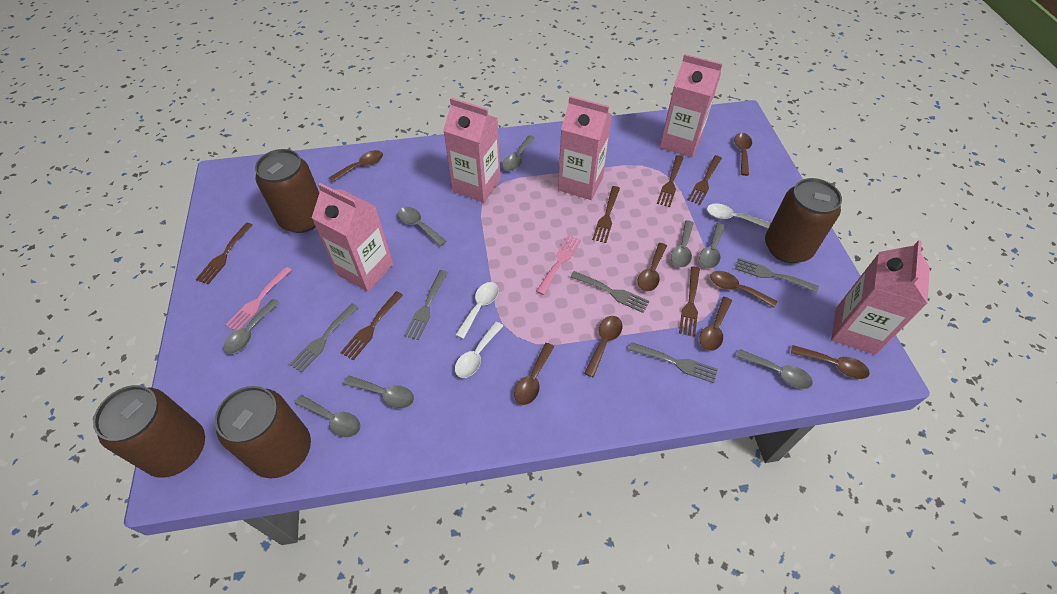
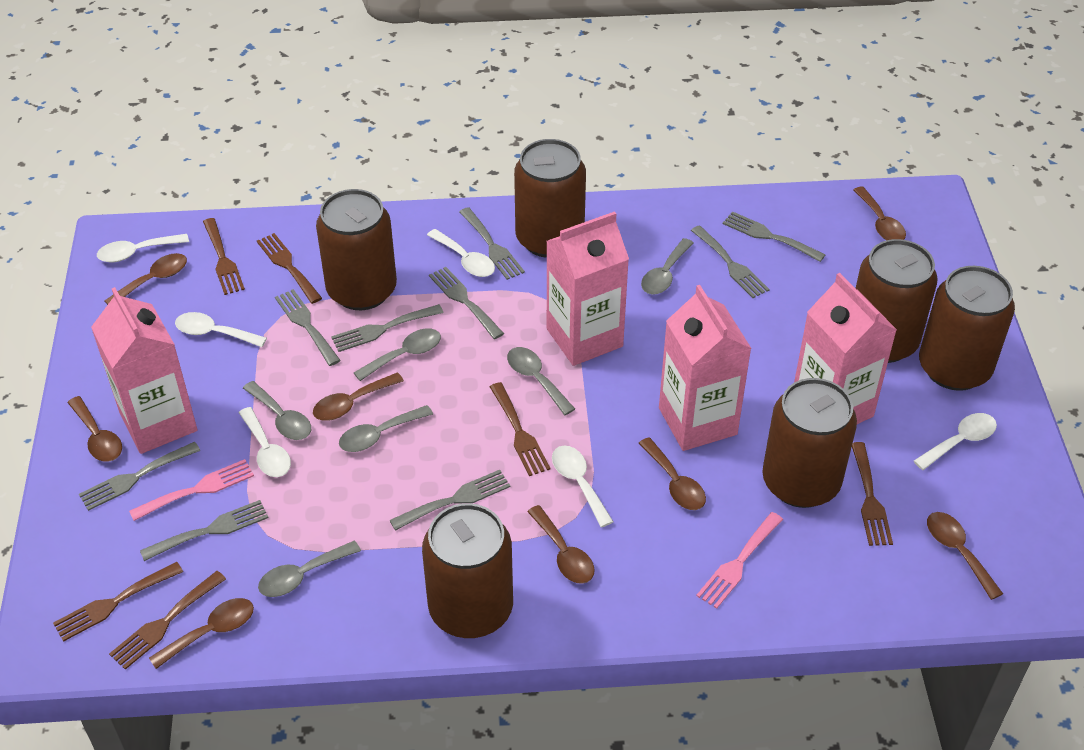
brown can: [93,385,205,478] [215,386,311,478] [255,149,319,233] [765,178,842,263] = 4 -> [316,189,397,310] [422,503,513,638] [514,139,586,258] [762,378,857,508] [855,239,938,363] [919,266,1015,391] = 6
grey fork: [290,303,359,373] [404,270,448,340] [570,271,649,313] [629,342,718,383] [735,258,819,293] = 5 -> [79,442,200,511] [140,500,269,561] [275,289,341,366] [331,304,444,352] [389,470,511,531] [429,267,504,339] [459,207,525,280] [691,225,770,298] [723,211,825,262] = 9
grey spoon: [223,299,280,354] [295,395,360,438] [344,376,414,409] [398,207,446,246] [502,135,535,171] [671,220,694,268] [699,222,726,268] [736,349,813,389] = 8 -> [243,381,311,440] [258,541,361,597] [339,405,433,452] [354,329,441,381] [507,347,575,415] [641,238,694,294] = 6
pink carton: [312,183,393,292] [443,97,501,203] [558,96,612,200] [660,54,723,157] [831,240,930,355] = 5 -> [91,287,197,454] [547,211,629,366] [659,285,752,451] [794,273,897,424] = 4
white spoon: [455,282,499,339] [455,322,503,378] [707,203,770,228] = 3 -> [97,234,189,262] [175,312,267,347] [239,407,291,477] [427,229,495,277] [552,445,613,527] [914,413,997,470] = 6

